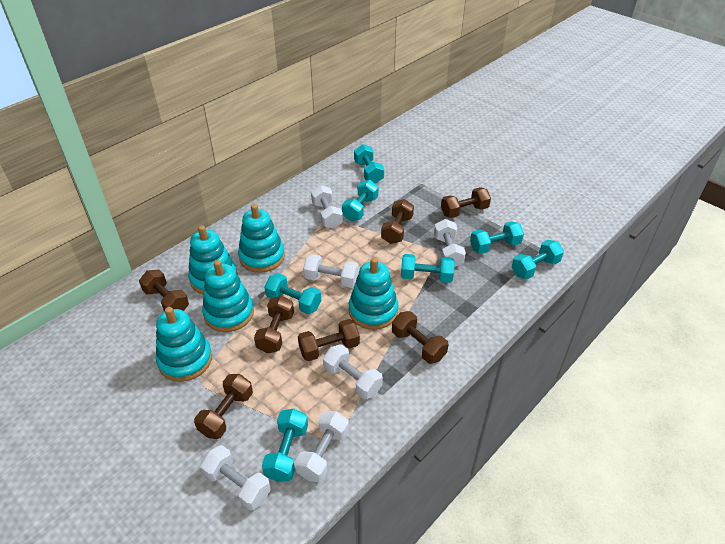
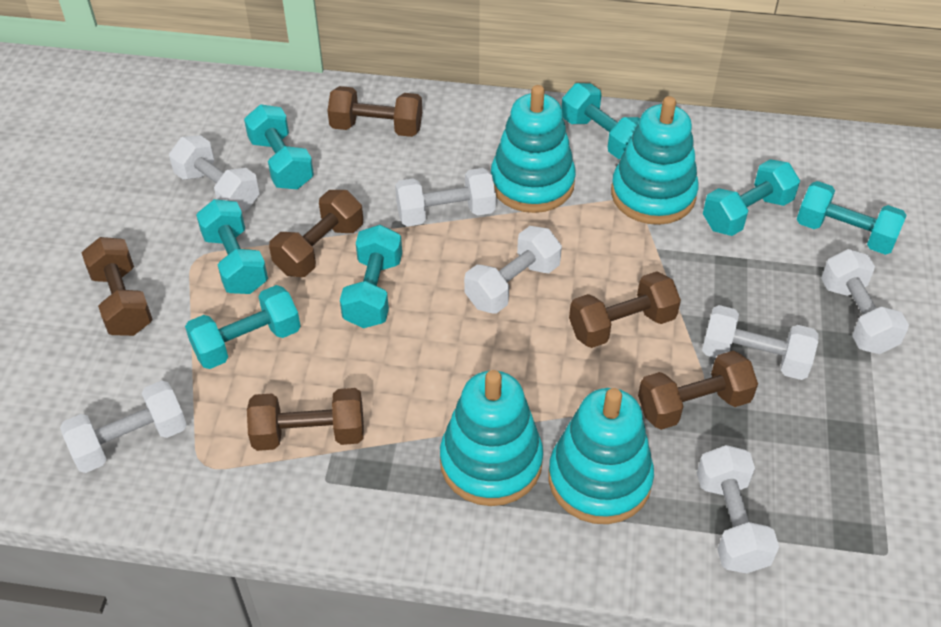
brown dumbbell: [139,270,189,312] [194,374,253,439] [254,296,294,354] [298,319,360,361] [381,199,414,244] [392,311,449,364] [441,187,491,218] = 7 -> [82,237,153,336] [247,388,364,451] [269,190,363,277] [327,86,422,137] [569,271,681,348] [638,351,758,430] = 6
turquoise stacking toy: [156,307,212,382] [188,225,237,295] [202,260,254,332] [238,204,285,273] [349,258,398,330] = 5 -> [440,370,543,506] [491,85,576,213] [548,388,654,524] [611,96,699,225] = 4
white dumbbell: [200,445,271,511] [295,411,349,482] [303,254,359,288] [311,185,343,229] [323,344,383,400] [434,219,466,267] = 6 -> [60,380,187,473] [169,135,260,211] [395,168,496,227] [464,226,562,314] [697,445,779,573] [702,305,818,380] [821,249,909,354] = 7

